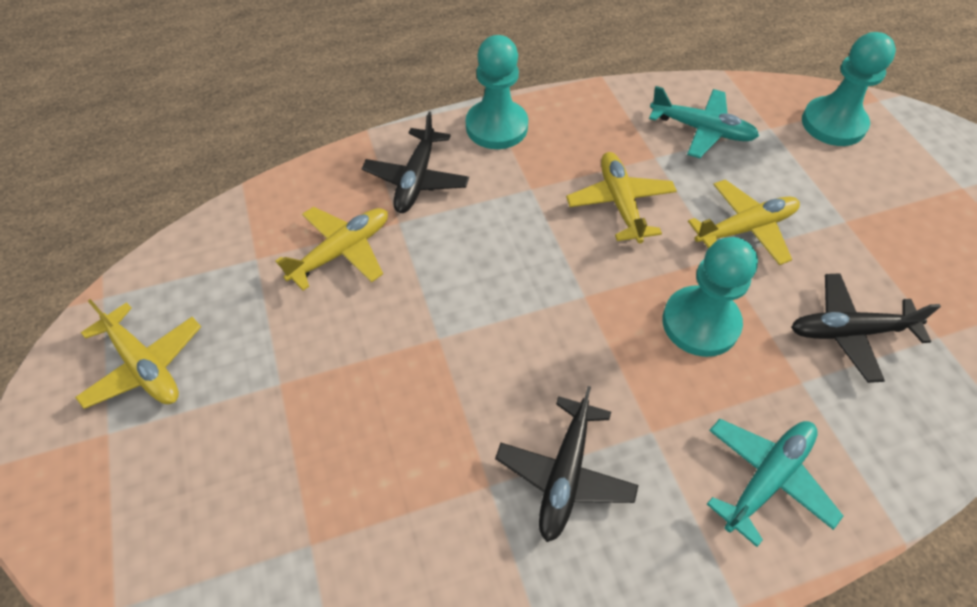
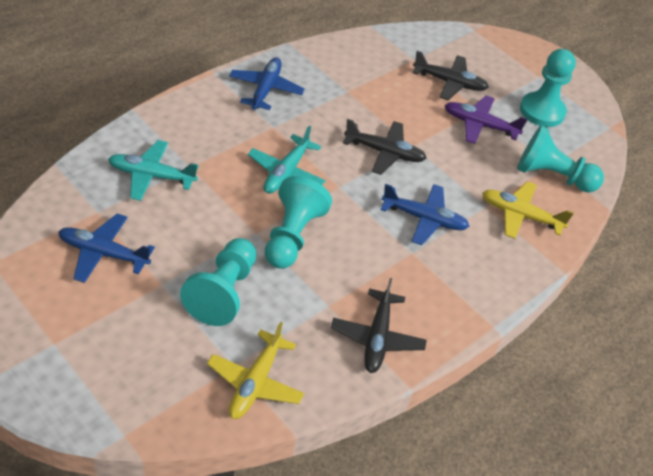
blue plane: none = 0 -> [58,213,155,283] [229,57,305,110] [381,184,470,245] = 3
purple plane: none = 0 -> [444,95,527,144] = 1
turquoise pawn: [466,35,528,149] [662,237,758,357] [802,32,896,146] = 3 -> [180,238,257,326] [265,176,332,269] [517,125,604,192] [520,49,576,127] = 4
yellow plane: [75,299,201,409] [275,207,388,291] [566,152,677,243] [688,179,800,265] = 4 -> [207,322,304,419] [482,181,573,239] = 2

